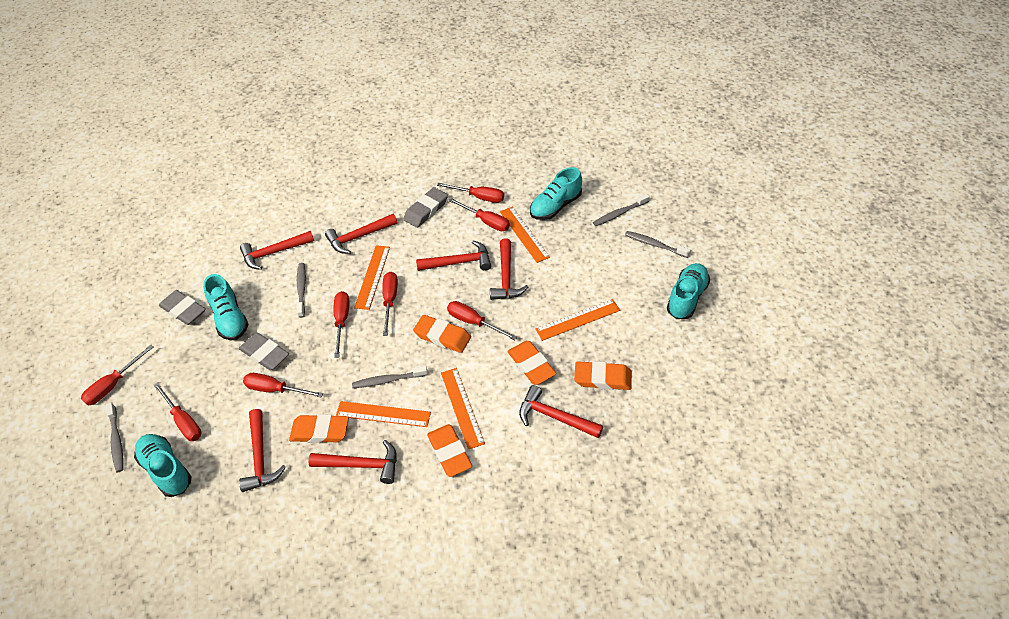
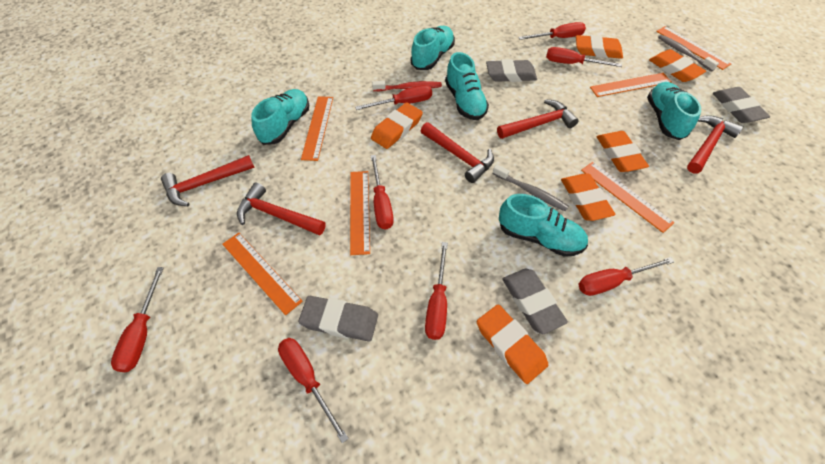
grey eraser: [159,290,206,325] [239,332,289,371] [404,187,448,228] = 3 -> [298,296,378,342] [486,59,537,82] [502,268,568,334] [713,87,770,123] = 4
grey toothbrush: [106,403,123,473] [297,263,306,318] [352,366,428,388] [593,194,650,226] [625,231,691,258] = 5 -> [492,164,569,211] [658,35,719,71] = 2
orange eraser: [289,414,349,443] [413,315,471,353] [427,424,472,477] [507,341,556,385] [574,361,632,390] = 5 -> [371,102,423,149] [477,304,548,384] [561,174,615,221] [576,35,623,59] [597,131,649,172] [649,49,706,82] = 6
orange ruler: [336,401,431,427] [354,245,390,310] [441,368,485,449] [500,207,550,263] [535,299,620,341] = 5 -> [222,233,303,315] [301,96,333,161] [350,171,370,255] [581,162,675,233] [590,73,671,97] [656,26,731,70] = 6
red hammer: [239,409,286,492] [240,231,314,270] [309,440,397,484] [325,214,398,254] [416,240,491,271] [490,238,528,300] [519,385,603,438] = 7 -> [161,155,255,206] [237,183,326,236] [421,122,494,183] [497,99,579,139] [687,115,743,173] = 5
red toothbrush: none = 0 -> [372,81,442,91] = 1
turquoise shoe: [134,434,192,497] [203,274,249,340] [530,167,582,220] [667,263,710,319] = 4 -> [251,89,309,145] [411,26,455,70] [445,52,489,120] [499,194,588,257] [647,82,701,140] = 5

